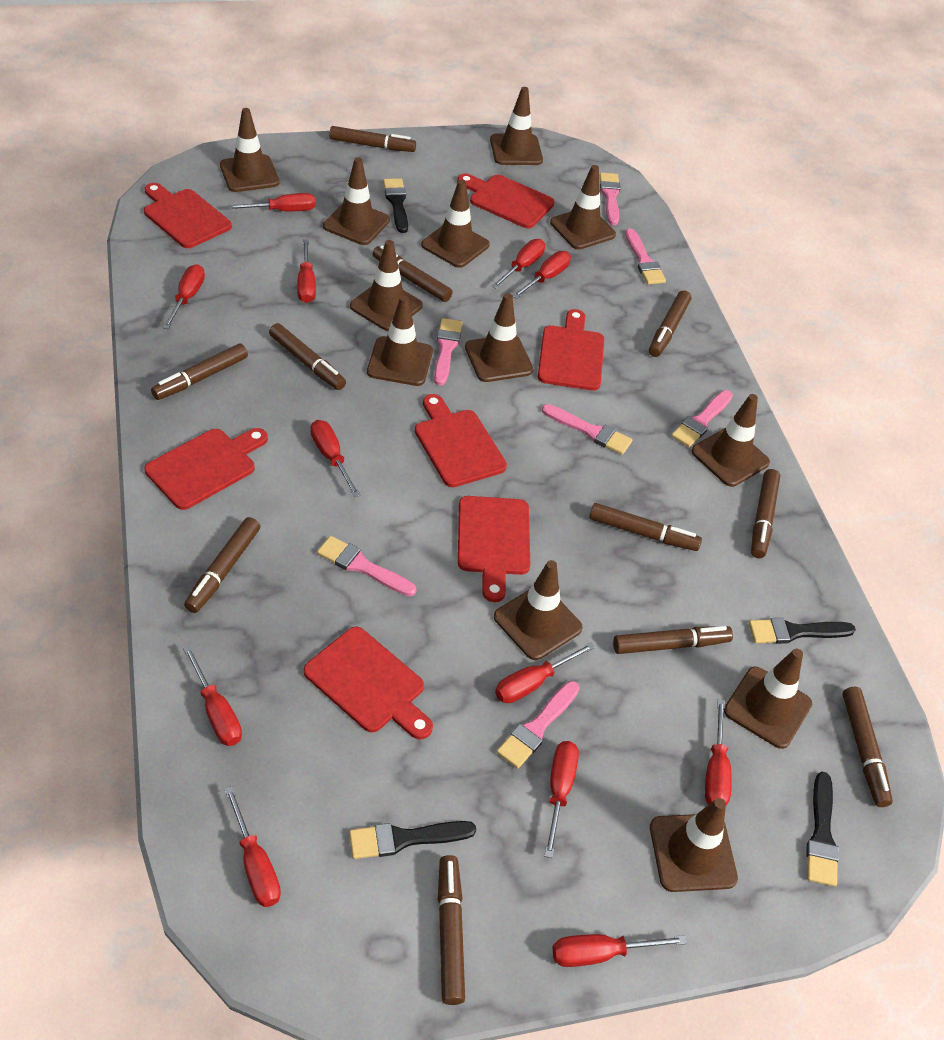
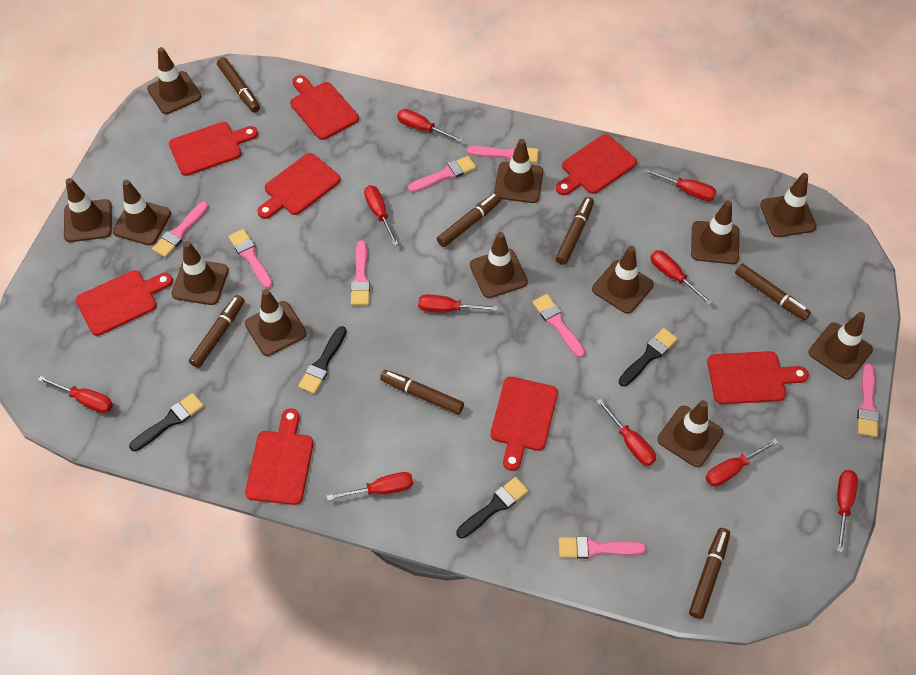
brown marker: [151,343,248,400] [184,517,260,613] [269,323,346,390] [329,126,416,152] [373,246,453,302] [438,855,465,1005] [589,503,702,551] [613,626,733,654] [649,290,691,357] [751,469,781,558] [842,687,893,807] = 11 -> [189,295,245,368] [217,57,260,113] [380,370,464,414] [437,193,501,247] [556,197,594,265] [689,528,730,619] [735,263,811,321] = 7
pink brush: [317,536,417,596] [434,318,462,386] [497,681,580,769] [542,404,632,455] [600,172,621,225] [625,228,666,285] [671,390,733,447] = 7 -> [152,201,209,258] [228,229,273,288] [351,240,370,305] [408,156,476,192] [467,146,539,163] [532,294,585,358] [559,536,646,559] [857,364,879,437] = 8
red cutting board: [144,183,232,248] [144,428,268,510] [304,627,433,740] [415,394,507,487] [457,174,555,228] [458,496,530,602] [538,309,604,391] = 7 -> [76,270,173,336] [169,122,258,176] [245,408,314,505] [257,153,341,219] [290,75,359,140] [490,377,558,471] [556,134,637,195] [707,351,809,404] = 8
red screwdriver: [162,264,205,329] [183,646,242,746] [224,786,281,907] [228,193,315,211] [297,239,316,303] [311,420,360,497] [492,239,545,289] [495,642,595,703] [512,251,571,299] [544,741,579,858] [552,934,687,967] [705,699,732,805] = 12 -> [38,376,113,413] [327,472,413,501] [364,185,399,246] [397,109,463,143] [418,294,498,312] [596,398,656,466] [644,168,717,201] [650,250,712,305] [706,439,779,486] [837,470,858,553] = 10

